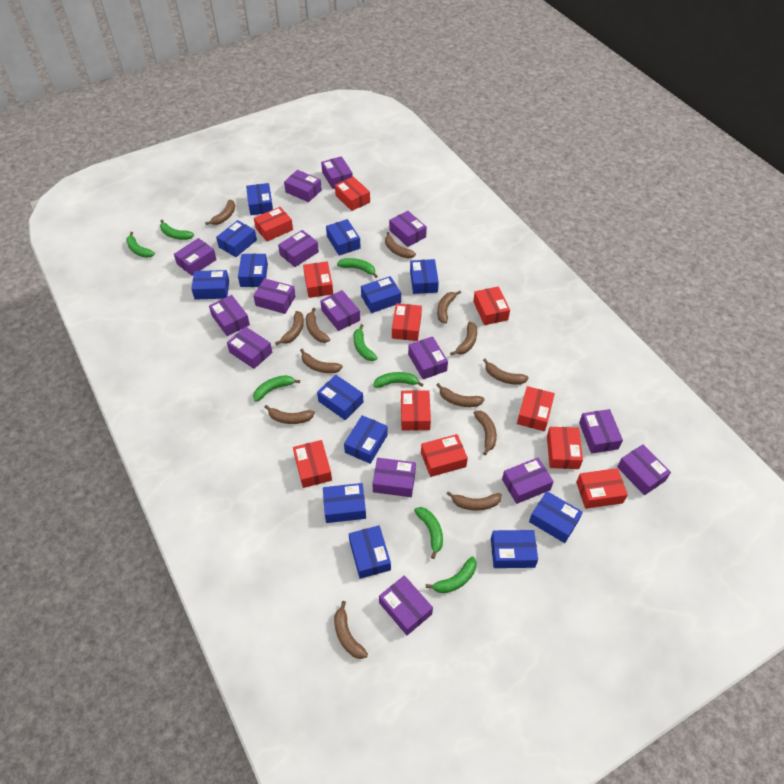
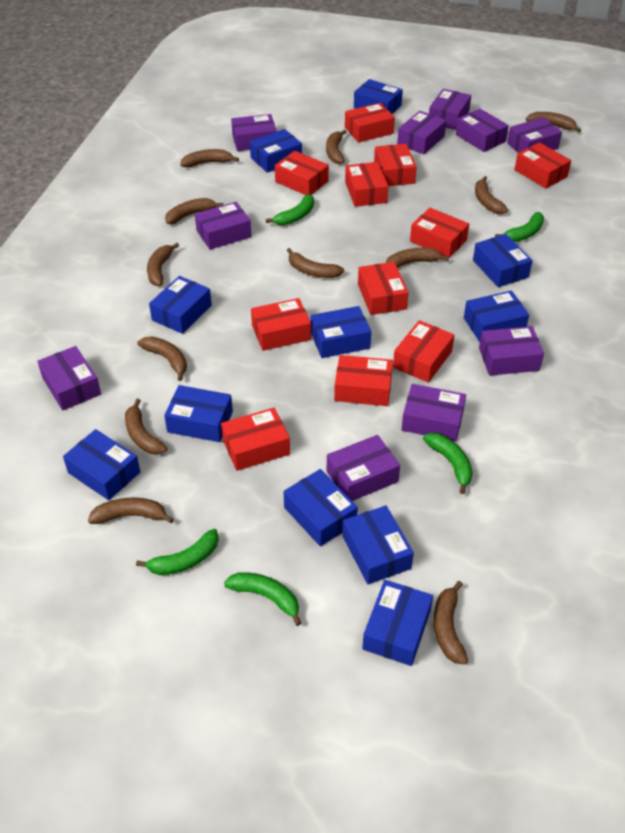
blue box: [191,270,229,300] [216,220,257,257] [238,254,268,287] [246,183,273,215] [317,375,364,420] [323,483,366,523] [326,219,361,256] [344,415,388,464] [349,525,391,579] [361,276,401,313] [410,259,439,294] [491,530,538,568] [529,491,583,543] = 13 -> [63,429,140,500] [149,276,212,334] [164,385,233,442] [250,129,302,173] [283,469,358,547] [311,306,371,358] [342,505,414,584] [354,79,403,114] [362,580,433,666] [464,291,529,342] [473,234,533,287] = 11
brown banana: [205,200,235,225] [265,405,315,424] [275,311,304,345] [300,349,343,373] [306,308,330,343] [334,601,368,659] [385,232,416,258] [437,291,461,324] [437,383,485,407] [446,491,502,511] [450,322,477,355] [474,411,497,455] [483,358,529,385] = 13 -> [88,498,174,524] [125,399,167,455] [138,336,187,381] [147,243,179,286] [165,198,223,224] [181,149,239,168] [287,248,344,278] [326,130,346,164] [386,248,449,268] [434,581,468,665] [475,176,508,214] [526,112,581,132] = 12
green banana: [126,232,155,258] [160,220,194,240] [253,375,300,402] [337,258,378,278] [353,324,378,361] [373,372,423,388] [414,507,443,559] [426,556,477,594] = 8 -> [136,529,219,575] [224,572,302,626] [266,194,314,225] [423,433,473,494] [495,212,544,242] = 5
purple box: [174,238,217,276] [209,295,250,336] [227,326,272,369] [253,278,296,314] [278,230,319,267] [284,170,322,202] [320,290,360,331] [321,156,353,189] [372,458,416,497] [379,575,433,635] [389,211,427,247] [408,336,448,379] [502,457,554,504] [579,409,623,454] [617,444,671,495] = 15 -> [37,346,101,410] [195,202,251,250] [231,114,277,151] [327,435,400,501] [397,111,446,154] [401,384,466,442] [429,89,471,130] [456,109,509,152] [479,326,544,376] [507,117,562,153] = 10

